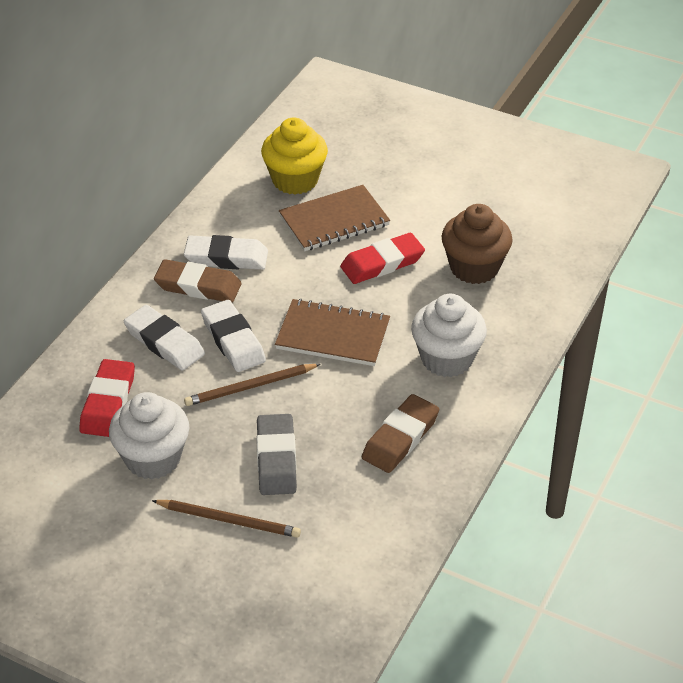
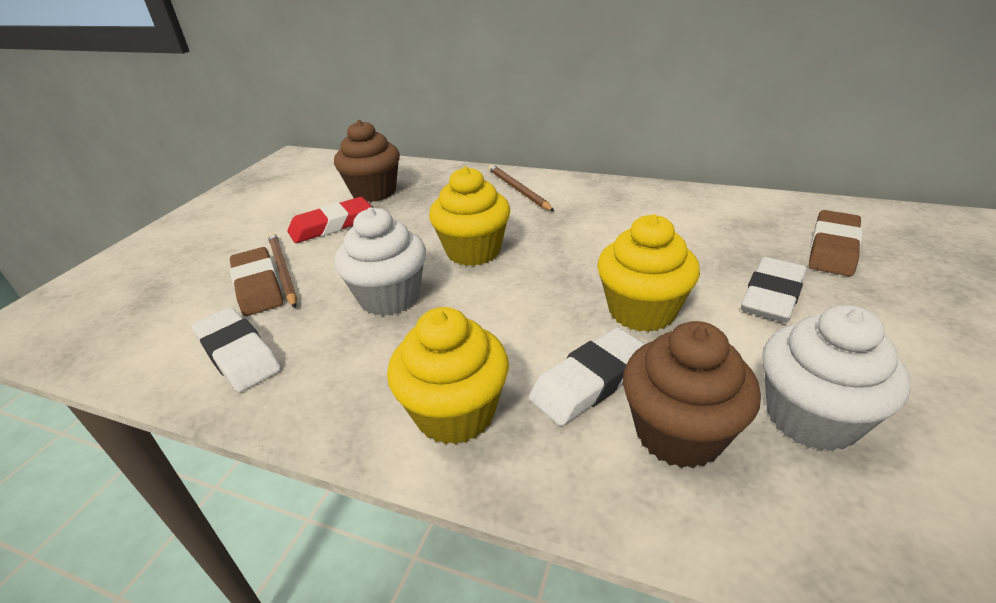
brown cupcake: [442,204,513,284] = 1 -> [334,120,400,202] [623,321,761,468] = 2
brown notebook: [275,299,390,366] [279,185,390,251] = 2 -> none = 0
grey eraser: [256,414,297,495] = 1 -> none = 0
red eraser: [79,359,135,437] [340,233,425,284] = 2 -> [287,197,372,243] = 1
yellow cupcake: [261,117,328,194] = 1 -> [387,307,509,445] [429,167,510,266] [597,214,700,332] = 3

